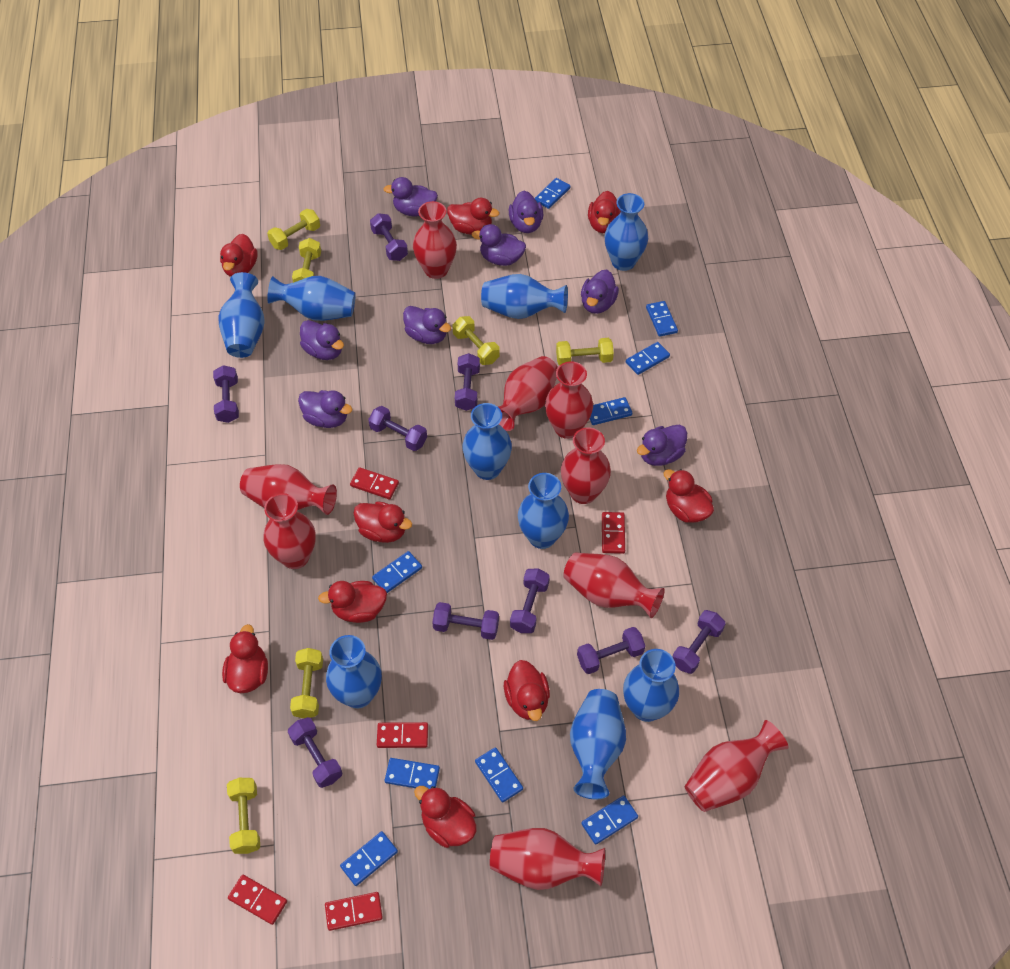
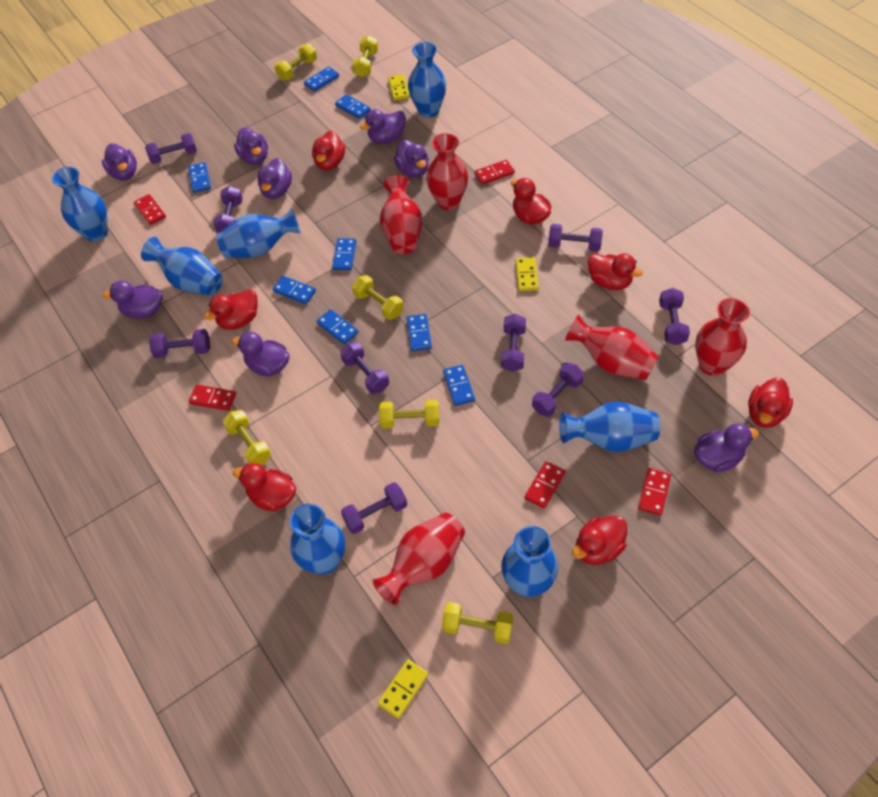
blue domino: [340,831,398,886] [372,551,422,593] [385,758,440,789] [475,747,523,803] [535,178,571,209] [581,796,638,845] [590,397,632,425] [626,342,670,375] [646,301,678,337] = 9 -> [188,162,211,192] [273,276,316,304] [304,67,339,92] [317,309,358,344] [332,238,356,270] [335,94,371,119] [407,314,432,351] [443,365,475,406] = 8
blue vase: [218,272,265,358] [267,276,356,321] [326,635,382,709] [462,403,512,480] [481,274,568,319] [518,473,569,549] [570,689,626,799] [605,193,648,271] [623,649,679,722] = 9 -> [52,167,108,242] [141,237,223,296] [216,208,301,258] [290,504,345,575] [408,42,446,118] [501,526,558,598] [559,402,660,452] = 7
red duck: [220,234,257,277] [222,624,268,693] [318,581,387,623] [353,501,412,543] [414,786,476,848] [447,198,500,235] [504,660,550,721] [588,191,621,233] [663,469,714,523] = 9 -> [204,289,258,330] [233,463,296,512] [312,130,345,171] [511,178,551,225] [572,516,627,565] [588,254,643,290] [748,378,793,428] = 7
red vase: [240,464,337,515] [264,493,316,569] [413,201,457,279] [490,828,605,890] [498,356,558,431] [545,361,593,439] [561,427,611,504] [563,552,665,618] [685,720,789,812] = 9 -> [372,513,465,606] [380,175,422,254] [426,133,468,210] [565,315,659,380] [695,298,750,376] = 5
yellow domino: none = 0 -> [378,659,428,719] [388,74,410,101] [516,257,539,291] = 3

